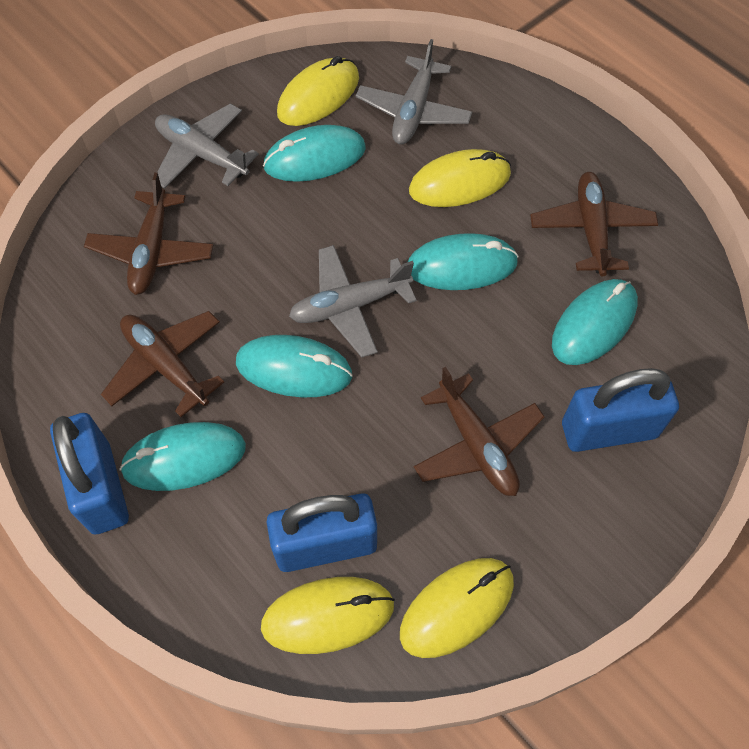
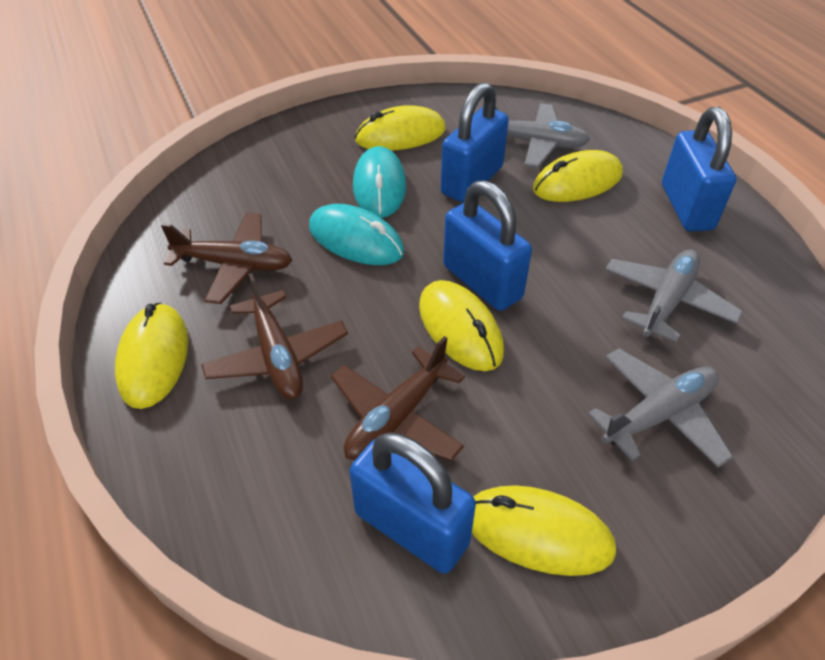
blue padlock: [50,413,129,534] [266,493,377,572] [562,368,679,452] = 3 -> [349,432,476,574] [441,82,509,202] [443,180,532,311] [662,107,736,231] = 4
brown plane: [84,172,213,295] [101,311,224,417] [414,367,545,496] [530,172,658,276] = 4 -> [161,212,292,304] [201,274,348,399] [331,336,465,461] = 3
turquoise mouse: [119,422,246,491] [236,335,353,397] [263,125,366,182] [408,233,519,290] [552,279,638,365] = 5 -> [309,204,404,265] [353,146,406,218] = 2
yellow mouse: [261,577,395,654] [277,56,359,126] [400,558,514,658] [409,149,511,207] = 4 -> [115,303,188,409] [355,105,446,151] [419,280,504,371] [472,485,616,576] [533,150,623,202] = 5

